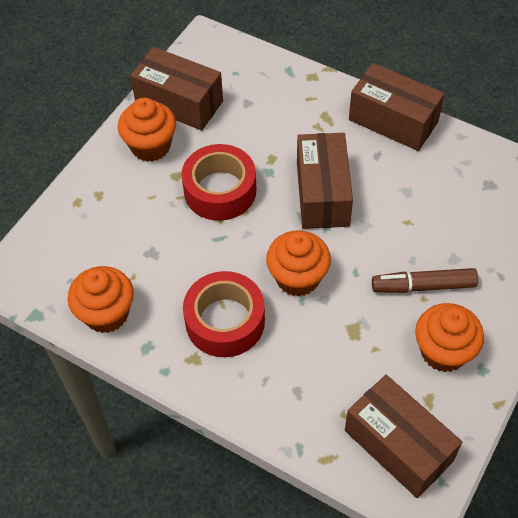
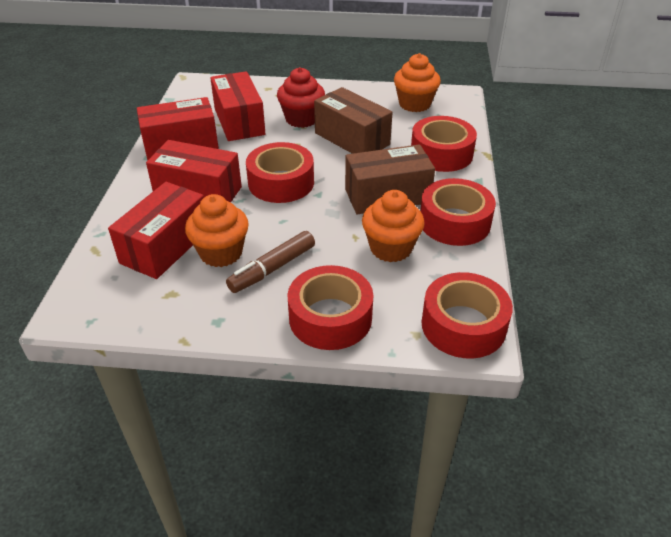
brown box: [130,47,223,131] [297,133,353,229] [345,375,462,498] [349,63,445,151] = 4 -> [314,87,392,154] [345,144,435,214] = 2
orange cupcake: [68,266,134,333] [118,98,176,162] [266,230,331,297] [415,303,484,372] = 4 -> [185,194,249,267] [362,190,425,262] [394,53,441,112] = 3
red box: none = 0 -> [108,182,204,279] [137,97,219,160] [146,140,242,202] [210,71,265,141] = 4
red cupcake: none = 0 -> [277,67,325,128] = 1
red tape: [181,144,256,221] [183,271,265,357] = 2 -> [246,142,314,203] [288,265,373,350] [411,116,477,172] [420,178,496,246] [422,272,513,359] = 5

